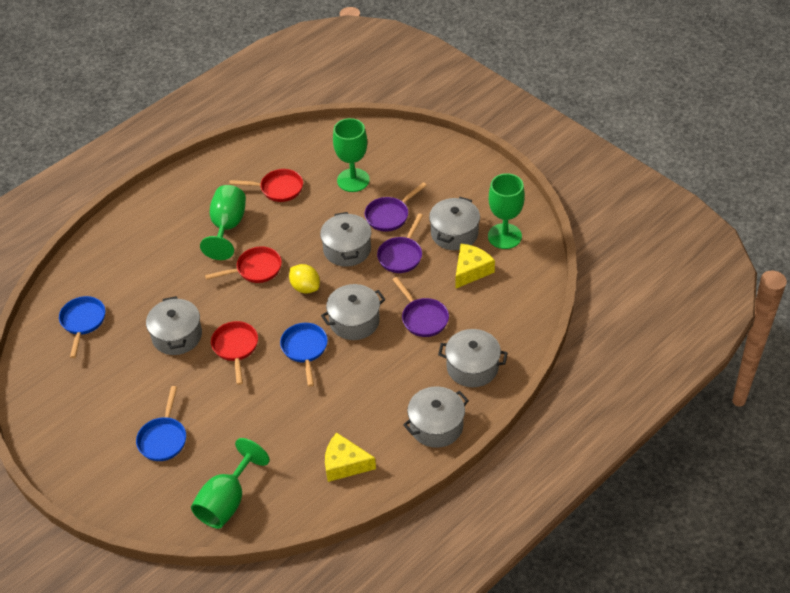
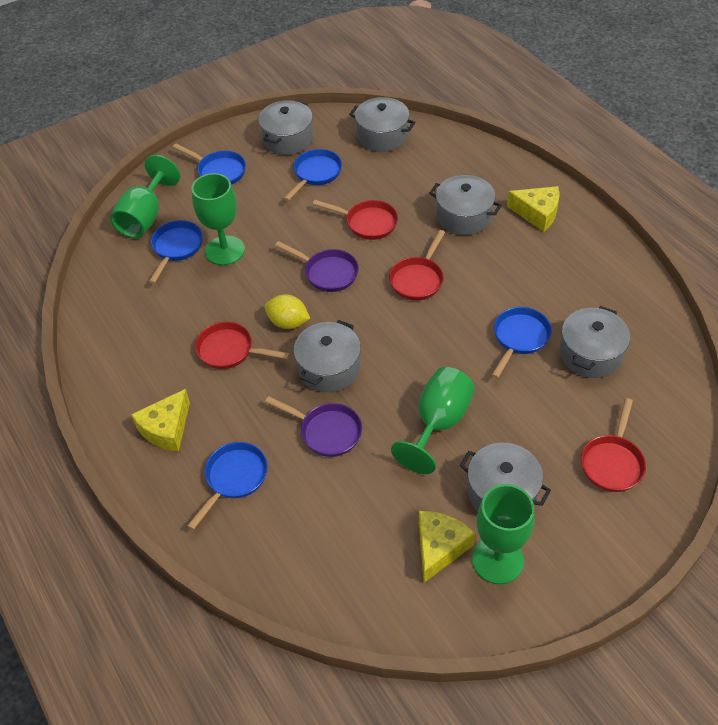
blue pan: [59,296,106,358] [136,386,186,461] [280,323,328,387] = 3 -> [149,220,203,284] [173,144,246,185] [187,442,268,530] [283,149,342,201] [492,307,552,378] = 5
purple pan: [365,182,427,231] [377,213,423,273] [392,277,449,337] = 3 -> [265,396,362,457] [275,241,359,292] = 2
red pan: [205,247,282,283] [211,321,258,385] [229,169,303,202] = 3 -> [195,322,290,369] [313,200,398,240] [389,230,445,301] [581,398,646,492] = 4
yellow cheese: [325,433,376,482] [456,244,495,288] = 2 -> [131,389,190,452] [419,511,475,583] [507,186,560,232] = 3

